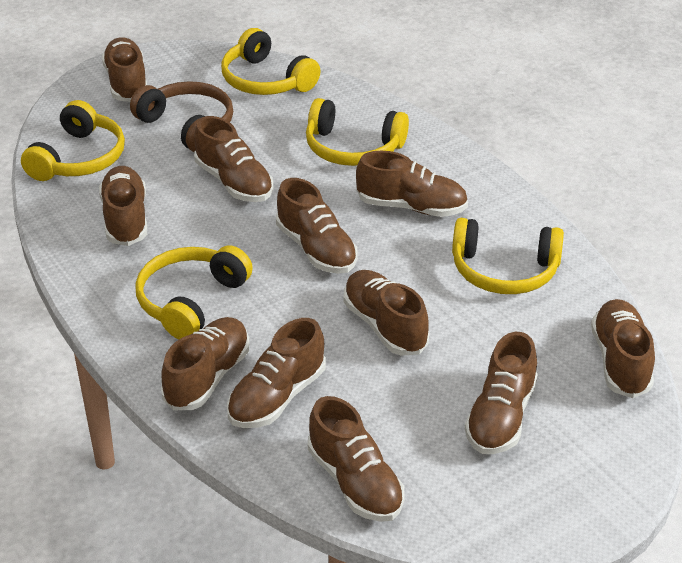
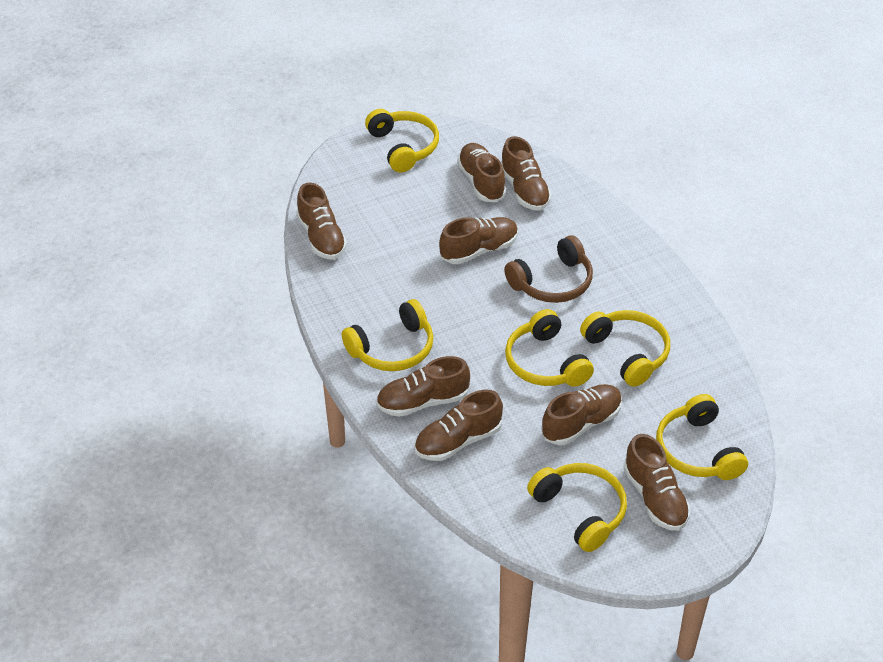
brown shoe: [99,166,147,246] [102,37,147,102] [161,317,250,410] [194,116,273,202] [227,318,326,428] [276,178,358,274] [308,396,405,522] [344,270,429,356] [356,151,468,217] [465,332,538,454] [591,299,655,398] = 11 -> [296,183,347,259] [376,356,470,417] [414,390,503,461] [439,217,518,264] [457,143,506,202] [501,136,552,211] [541,384,622,445] [623,434,691,531] = 8
yellow headphones: [21,100,125,181] [135,245,253,339] [221,28,320,95] [306,98,409,166] [452,218,564,294] = 5 -> [342,299,434,371] [365,109,439,173] [505,309,594,387] [527,463,627,552] [580,310,670,387] [656,394,748,480] = 6

